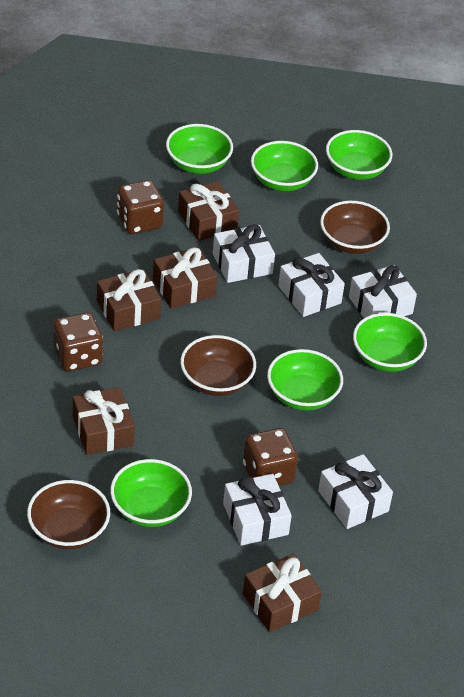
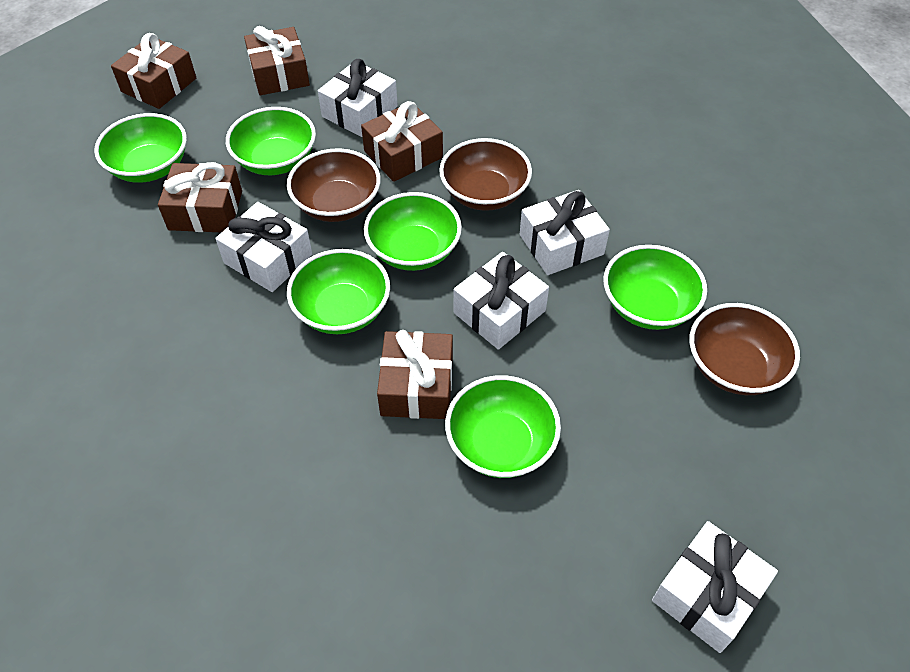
brown dice: [53,312,103,372] [117,180,164,234] [243,428,298,486] = 3 -> none = 0

